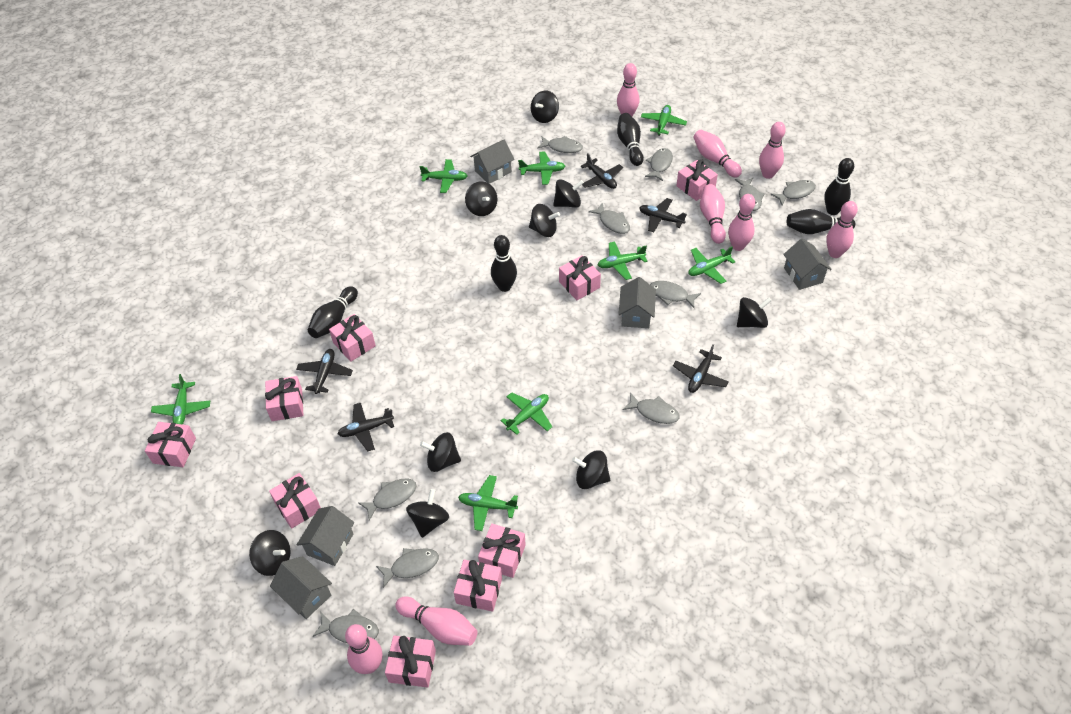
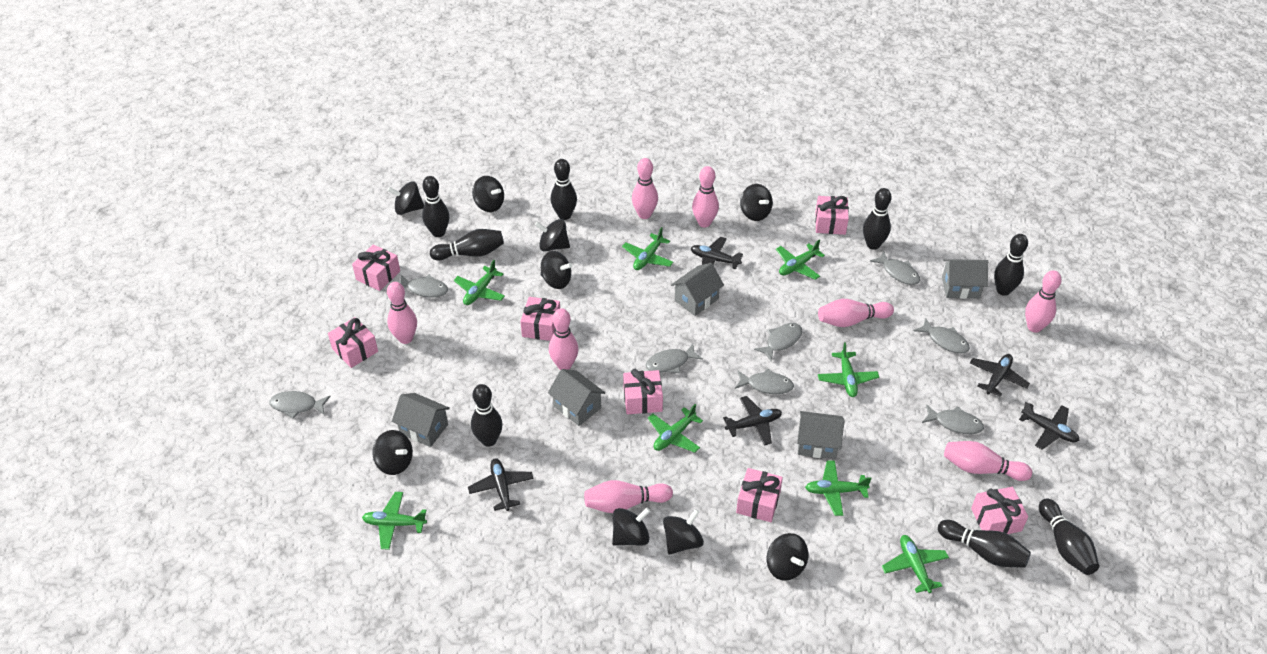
black bowling pin: [308,286,358,338] [491,235,517,292] [617,113,644,166] [787,209,855,234] [824,158,854,215] = 5 -> [422,176,450,237] [430,229,504,261] [471,384,503,447] [551,159,577,220] [863,188,892,250] [938,520,1031,568] [994,234,1028,296] [1039,498,1099,575] = 8
grey fish: [313,609,379,643] [358,478,416,520] [376,548,439,588] [537,136,583,153] [588,202,630,234] [622,392,680,424] [645,148,673,181] [650,281,701,308] [735,178,765,211] [770,180,816,205] = 10 -> [269,391,331,419] [400,275,448,297] [646,344,703,373] [735,369,794,394] [754,323,802,361] [870,250,920,285] [914,318,970,354] [922,404,984,434] = 8
pink gift: [145,422,196,467] [265,376,304,421] [269,473,321,529] [329,314,376,362] [385,636,436,688] [454,560,502,612] [478,524,526,578] [559,255,601,300] [676,159,718,201] = 9 -> [328,317,378,368] [352,244,400,291] [520,297,560,341] [623,369,663,414] [736,468,783,522] [815,196,849,235] [971,487,1028,534] = 7

